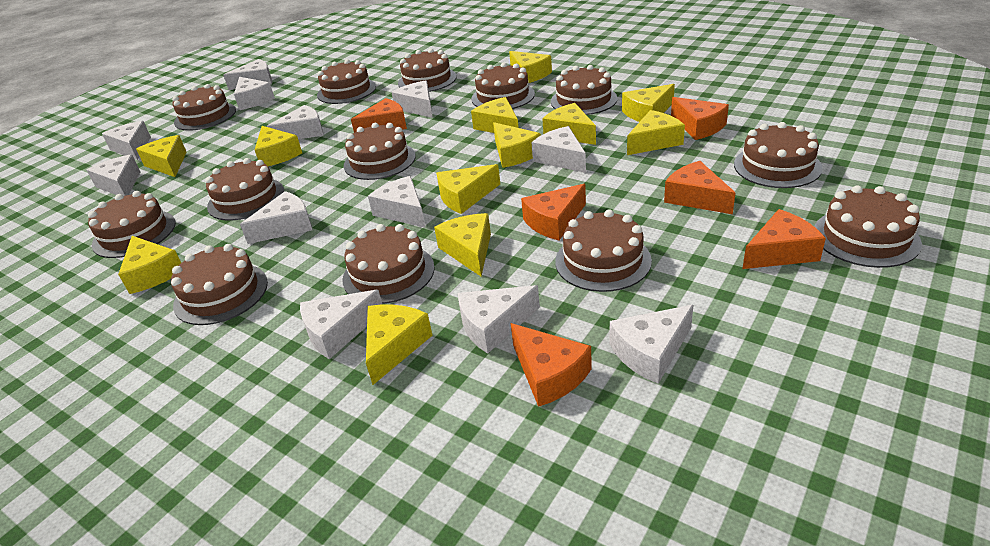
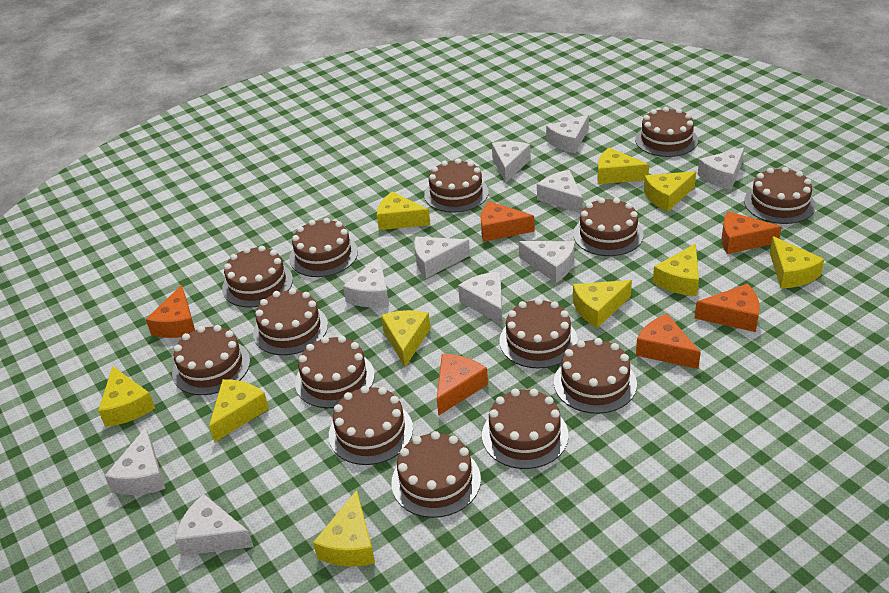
brown cake: [88,191,176,258] [171,244,268,325] [172,84,236,131] [205,158,284,220] [317,59,376,104] [343,224,435,304] [344,123,416,180] [398,48,457,92] [471,62,535,109] [551,65,617,115] [555,209,652,292] [734,122,823,188] [814,185,922,268] = 13 -> [172,325,250,395] [222,246,293,307] [253,288,328,355] [289,218,358,277] [295,336,375,408] [329,386,413,465] [391,431,481,518] [424,158,489,213] [482,389,569,469] [499,298,578,368] [554,338,637,414] [573,197,644,256] [635,107,698,157] [744,167,816,224] = 14
white cheese: [87,154,140,196] [102,121,151,160] [223,59,272,90] [234,77,275,110] [240,191,312,244] [266,105,323,140] [300,290,382,359] [368,176,426,228] [391,80,433,118] [458,285,540,354] [531,126,586,173] [610,305,694,384] = 12 -> [105,427,165,495] [175,494,254,556] [343,256,389,307] [414,237,470,278] [458,272,502,325] [492,141,531,183] [519,241,574,283] [537,170,583,213] [546,114,589,153] [698,147,744,190] = 10
yellow cheese: [118,236,181,294] [136,135,187,177] [255,126,302,166] [366,305,433,385] [434,213,491,276] [436,164,500,214] [471,97,519,133] [493,122,541,168] [509,51,552,83] [542,103,596,145] [622,84,675,122] [627,110,685,155] = 12 -> [98,366,155,427] [209,379,269,443] [313,490,375,567] [377,191,430,230] [381,310,430,367] [573,280,632,328] [597,148,649,184] [644,171,696,211] [653,244,699,296] [770,236,824,289] = 10

